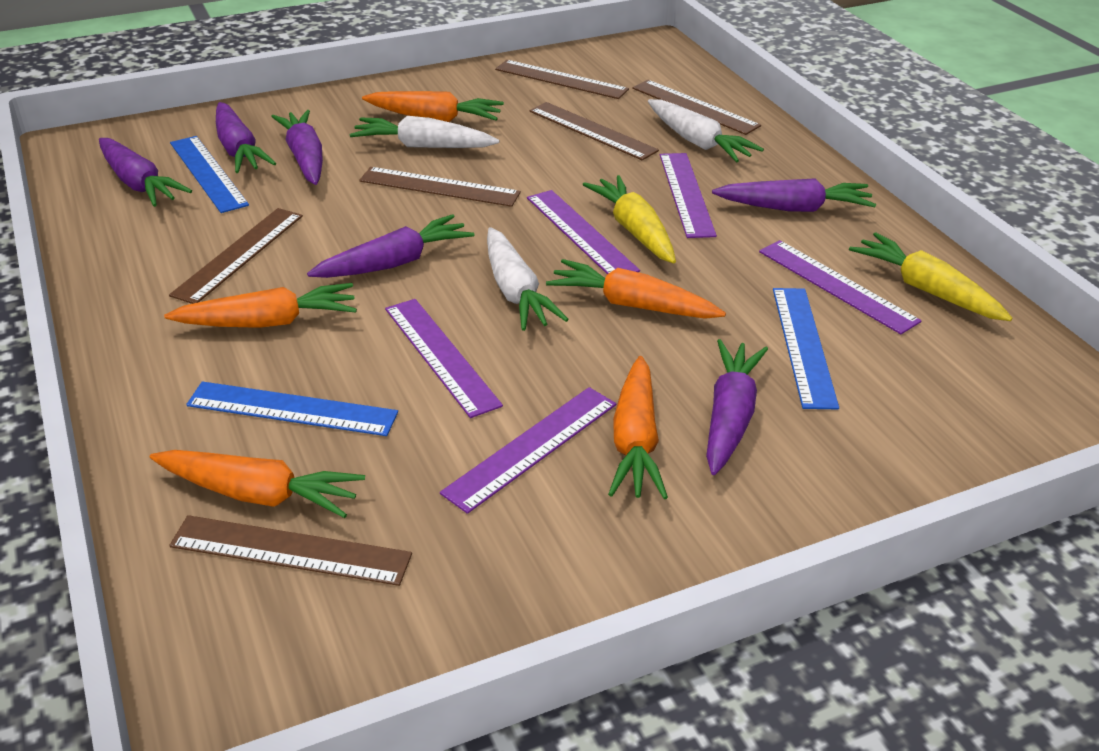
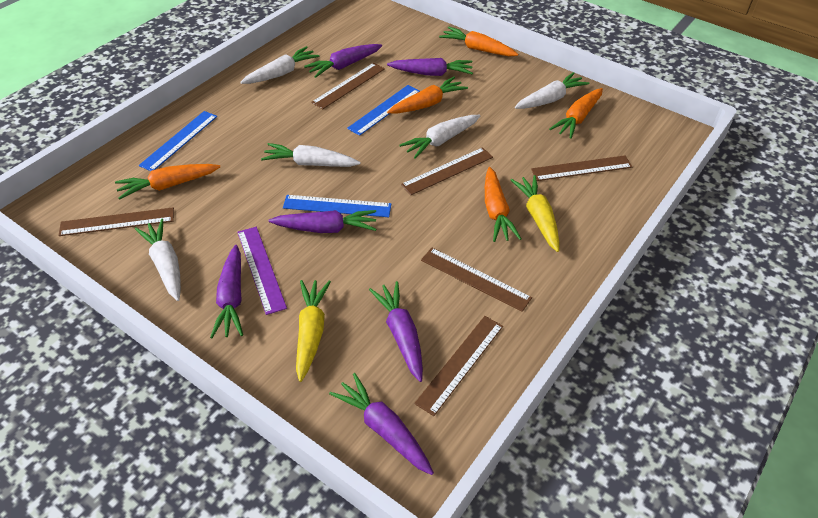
purple ruler: [385,299,503,418] [440,387,616,514] [527,190,640,274] [660,153,717,238] [759,240,922,334] = 5 -> [237,227,287,315] = 1
white carrot: [350,116,499,148] [487,227,569,331] [648,99,764,162] = 3 -> [135,219,181,301] [240,46,319,84] [261,143,361,167] [399,115,480,159] [515,72,589,109] = 5

